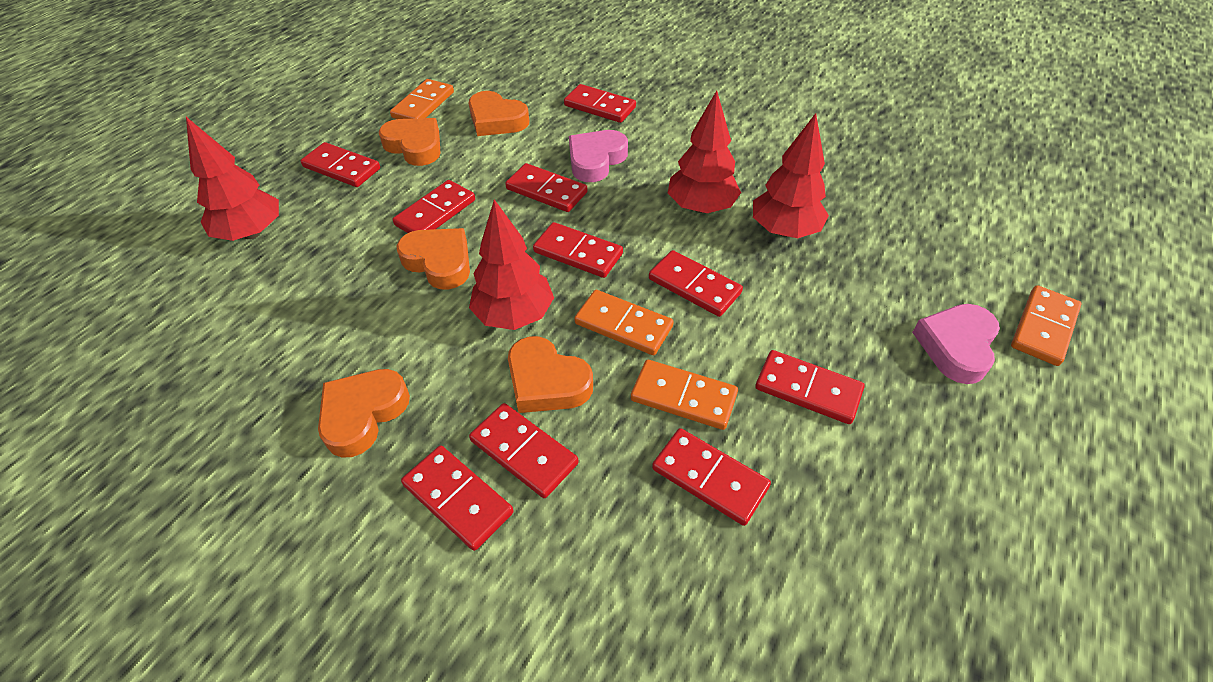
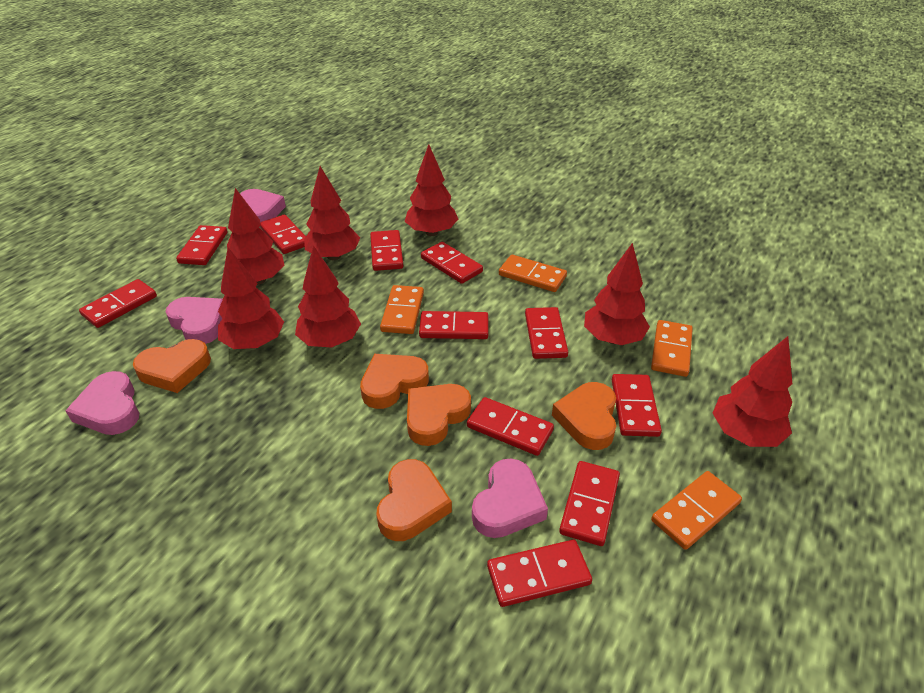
pink heart: [569,130,628,182] [912,304,1000,384] = 2 -> [65,371,139,435] [165,297,223,344] [240,189,286,222] [472,459,548,538] = 4
red domino: [301,142,380,187] [393,180,475,233] [401,446,513,551] [469,403,579,498] [505,163,588,212] [533,222,623,278] [564,84,636,123] [649,250,743,317] [652,428,771,526] [755,350,864,424] = 10 -> [79,279,157,328] [176,225,227,265] [260,214,306,254] [370,230,403,271] [419,311,488,339] [421,242,483,284] [467,397,554,456] [487,540,592,607] [525,307,568,359] [559,461,620,546] [612,374,662,437] = 11
red tree: [186,117,279,241] [469,199,554,330] [668,91,741,213] [753,113,829,238] = 4 -> [218,248,284,349] [227,188,285,285] [295,245,361,348] [304,166,360,260] [405,144,458,236] [584,243,650,345] [713,336,792,447] = 7

